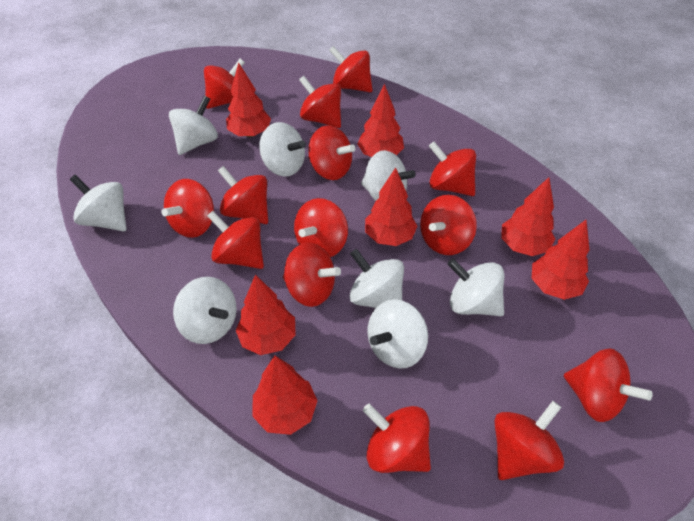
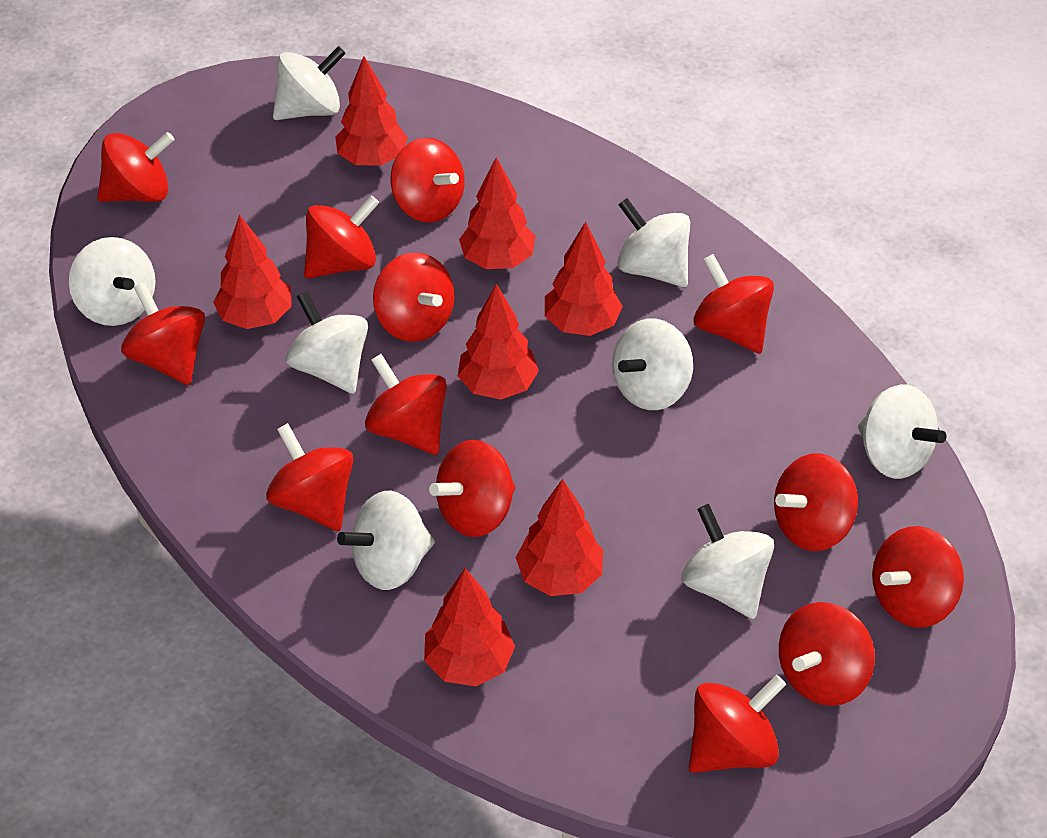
red spinning top: [162,179,214,238] [204,59,245,109] [207,211,264,269] [218,166,268,224] [283,242,341,307] [294,198,348,257] [299,76,341,128] [308,126,355,180] [329,46,372,92] [363,404,431,473] [420,195,477,255] [429,142,476,196] [495,401,564,480] [564,349,653,422] = 14 -> [97,132,174,202] [121,282,205,385] [266,423,354,531] [304,195,379,279] [365,354,447,455] [373,252,455,342] [390,138,465,223] [429,440,516,537] [689,675,786,773] [693,254,774,354] [774,453,858,551] [779,602,875,706] [872,526,964,627] = 13

